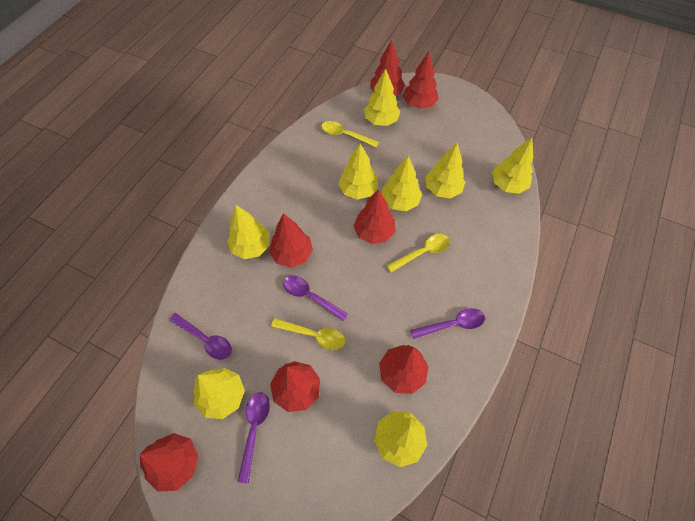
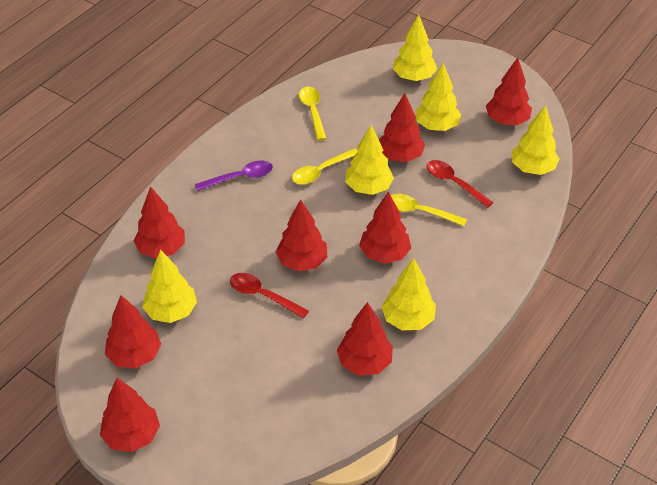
purple spoon: [169,313,232,360] [238,392,270,484] [283,276,348,321] [410,308,485,339] = 4 -> [195,161,273,191] = 1
red spoon: none = 0 -> [230,273,309,318] [427,160,494,208] = 2
red tree: [140,433,198,492] [269,213,313,267] [270,361,320,412] [354,189,396,244] [370,40,405,96] [379,345,429,394] [403,51,439,109] = 7 -> [100,378,160,452] [105,295,161,369] [133,186,185,258] [276,199,327,271] [337,302,393,376] [359,191,411,264] [379,93,425,162] [486,57,532,125] = 8
yellow tree: [194,368,245,419] [227,205,270,259] [338,144,378,199] [364,69,400,126] [374,411,427,467] [382,155,422,211] [425,143,465,198] [492,138,533,194] = 8 -> [142,250,197,323] [345,125,394,195] [381,258,436,331] [393,14,437,81] [415,63,461,131] [511,105,559,175] = 6

